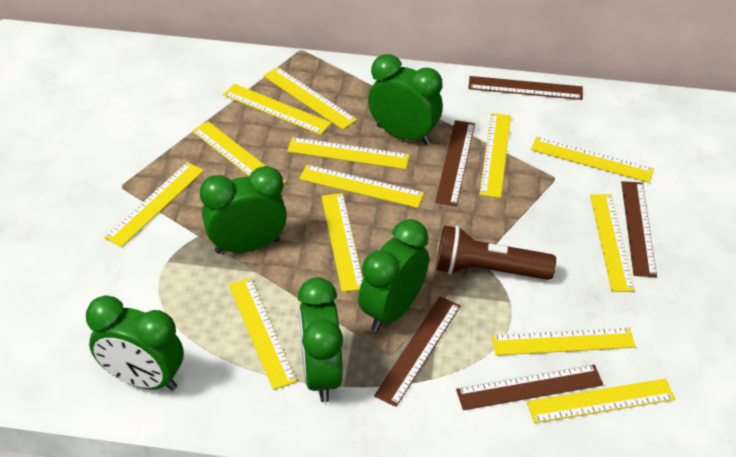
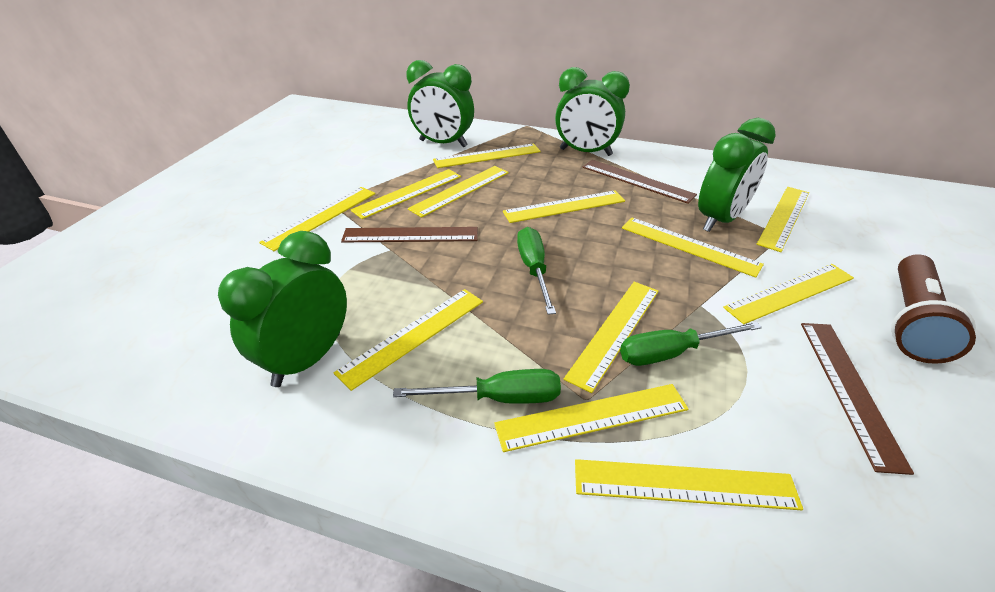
brown ruler: [374,297,461,407] [435,120,475,206] [456,365,603,410] [468,76,583,100] [621,181,657,277] = 5 -> [341,227,478,242] [583,160,697,204] [801,323,914,475] = 3
green clock: [86,296,184,391] [200,166,287,254] [298,277,343,402] [358,219,429,332] [368,54,443,145] = 5 -> [218,231,347,387] [407,60,474,148] [555,67,630,156] [698,118,776,232] = 4
green screwdriver: none = 0 -> [393,369,561,404] [517,227,556,315] [620,322,762,366] = 3
yellow ruler: [104,162,204,247] [192,121,286,184] [223,84,331,135] [229,278,297,390] [263,67,357,130] [287,137,410,169] [299,165,424,208] [321,193,363,292] [479,113,511,198] [492,328,636,356] [527,379,675,423] [531,136,654,183] [590,194,635,292] = 13 -> [259,187,375,251] [334,289,483,391] [351,169,461,219] [408,166,509,218] [433,143,541,168] [494,384,689,452] [503,191,625,223] [564,282,659,393] [575,459,803,510] [622,218,764,278] [723,264,854,324] [757,187,809,252] = 12

